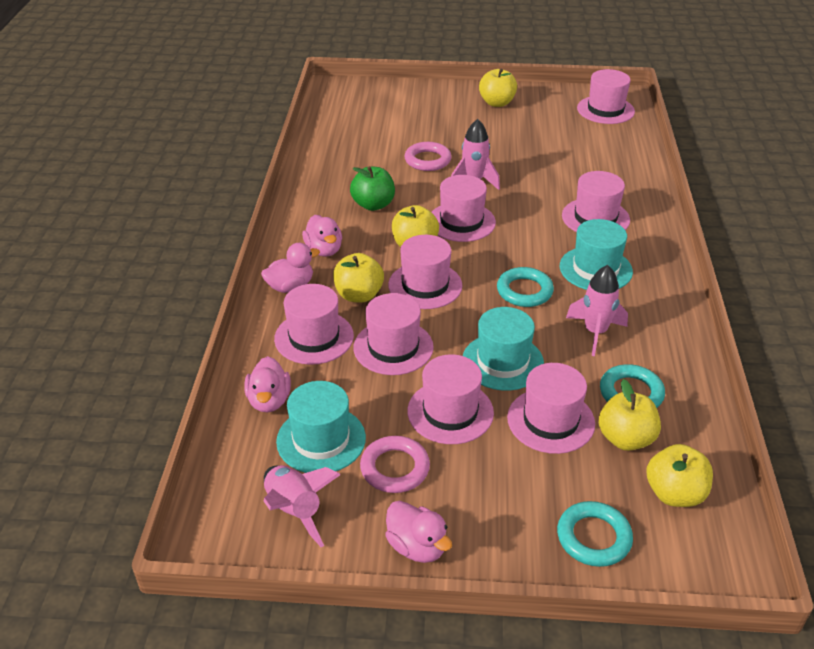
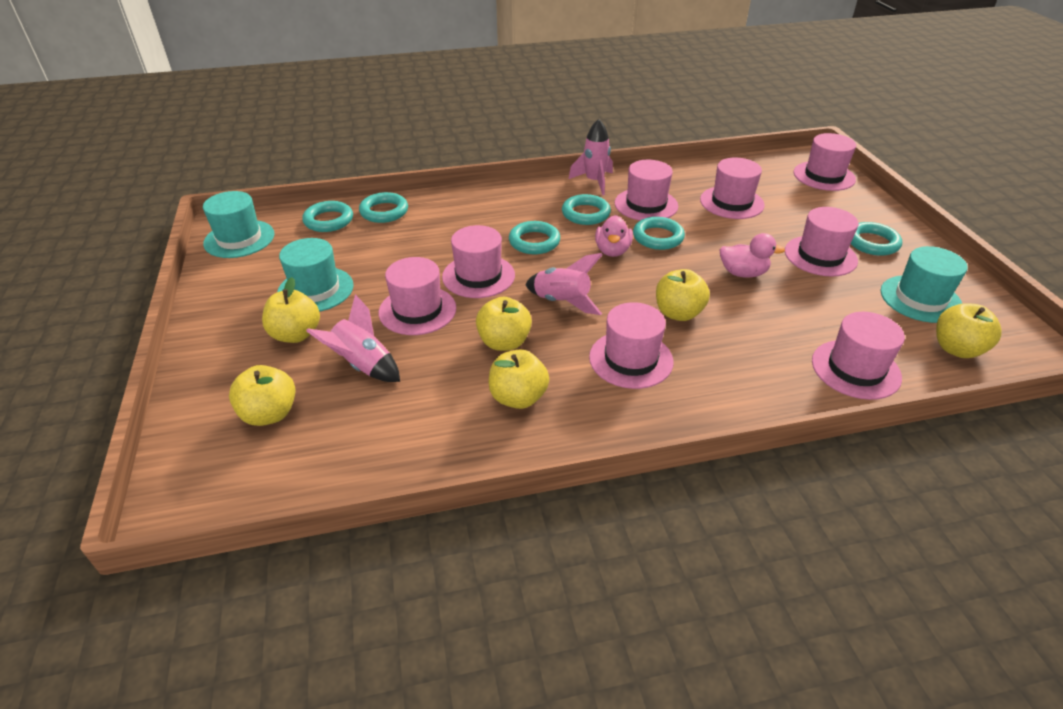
green apple: [350,166,395,211] = 1 -> none = 0
pink duck: [244,356,291,412] [261,243,320,293] [302,215,342,257] [385,501,452,563] = 4 -> [595,215,633,257] [720,233,785,278] = 2
pink ring: [360,436,430,493] [405,142,452,171] = 2 -> none = 0
turquoise ring: [497,267,554,307] [557,501,633,567] [600,364,665,408] = 3 -> [302,201,353,232] [359,192,408,223] [509,221,560,254] [562,194,611,225] [633,217,685,250] [851,222,902,256] = 6
yellow apple: [333,253,384,303] [392,205,439,247] [479,68,517,107] [599,379,661,451] [646,444,713,507] = 5 -> [229,365,295,426] [262,277,320,343] [476,297,532,351] [489,349,549,409] [656,269,710,321] [936,303,1002,358] = 6

